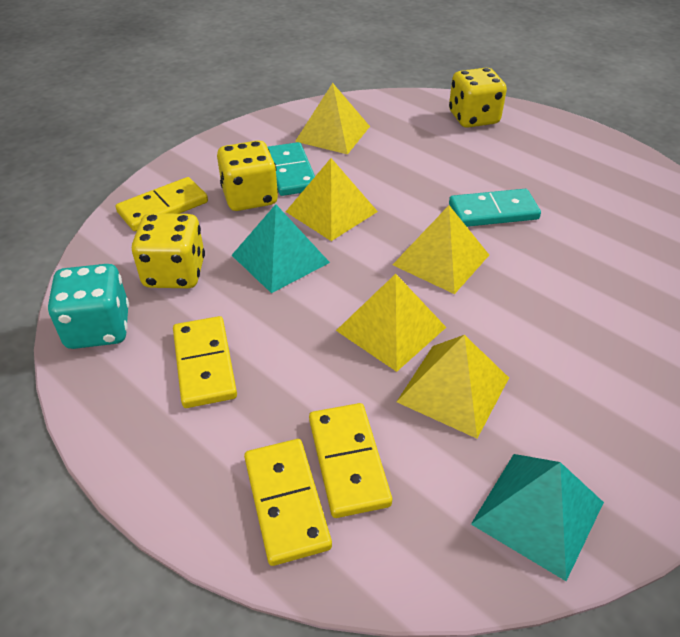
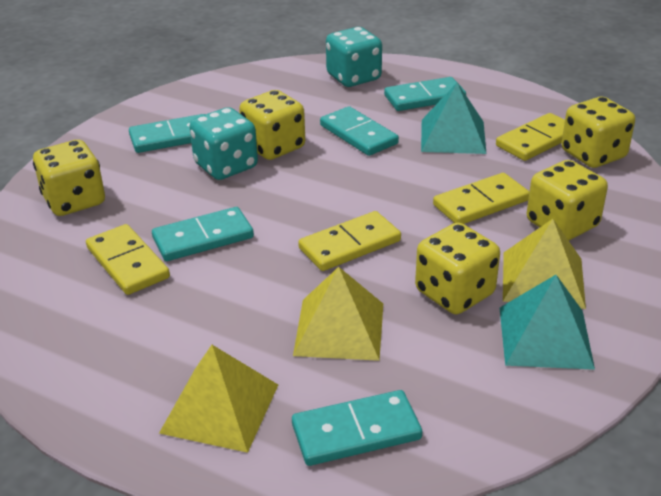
turquoise dice: [48,264,129,349] = 1 -> [189,107,258,180] [326,27,382,87] = 2
turquoise domino: [267,142,315,196] [449,189,541,227] = 2 -> [129,114,205,153] [152,207,254,261] [292,390,422,466] [320,106,399,156] [384,77,466,111] = 5
yellow dice: [132,213,205,288] [217,140,278,211] [449,68,507,128] = 3 -> [33,140,105,216] [239,90,305,160] [415,223,500,314] [527,160,608,241] [561,97,635,168] = 5
yellow pyramid: [286,158,378,241] [295,83,370,154] [336,274,446,372] [392,205,489,294] [397,335,509,439] = 5 -> [159,345,278,453] [293,267,383,361] [503,219,586,309] = 3

